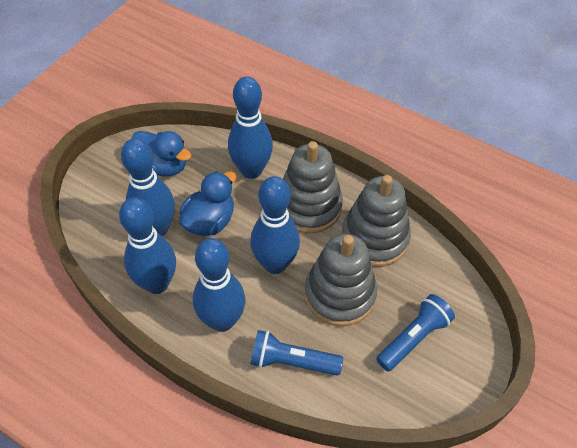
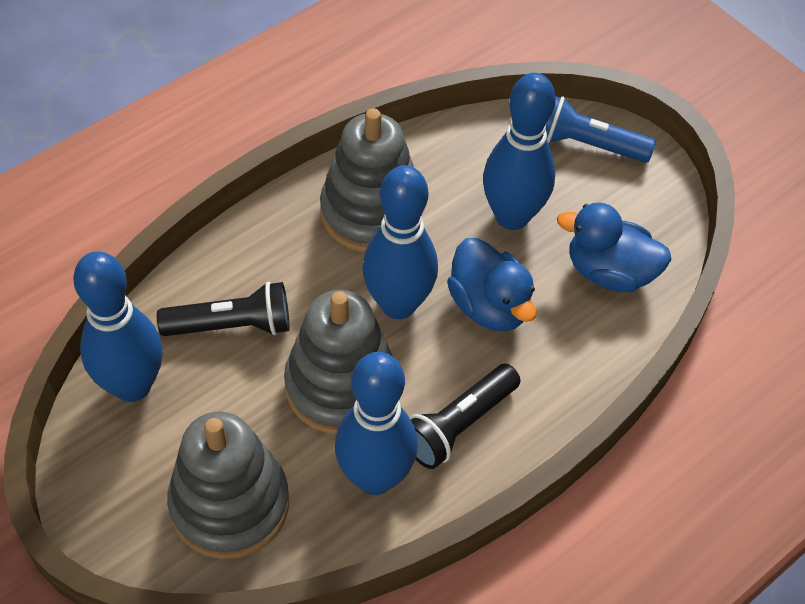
black flashlight: none = 0 -> [157,282,289,336] [410,364,520,469] = 2
blue bowling pin: [119,197,176,294] [121,138,175,237] [193,238,245,332] [228,77,273,179] [250,176,300,274] = 5 -> [73,251,163,402] [335,352,418,495] [362,165,438,319] [483,73,556,230] = 4
blue flashlight: [251,330,343,375] [376,294,455,371] = 2 -> [546,96,656,163] = 1

